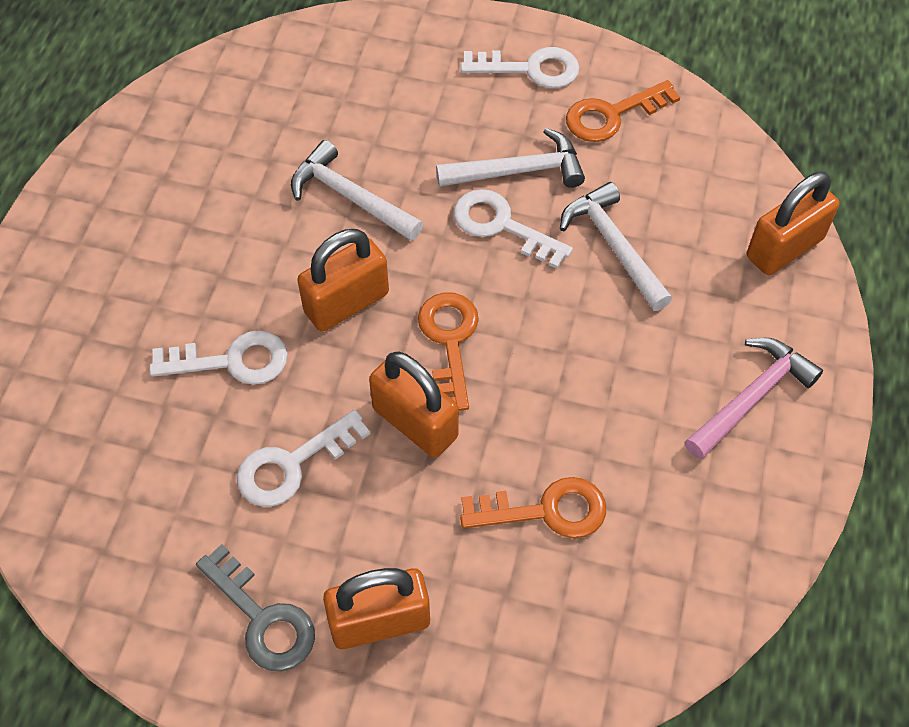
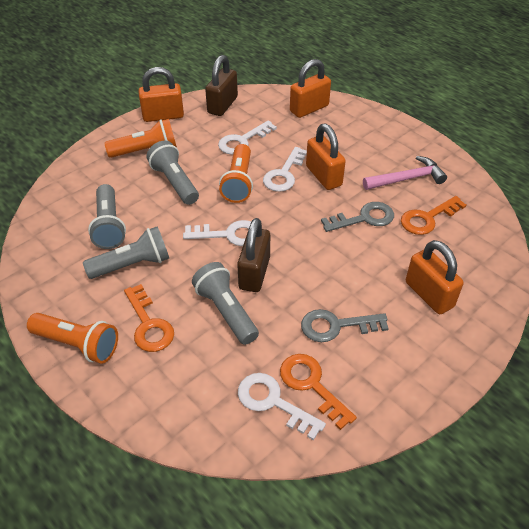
brown padlock: none = 0 -> [205,55,238,116] [237,218,270,292] = 2
grey flashlight: none = 0 -> [83,226,169,279] [88,184,126,249] [147,141,199,205] [192,262,259,345] = 4
grey key: [196,544,315,671] = 1 -> [301,309,389,342] [321,202,394,232] = 2
orange flashlight: none = 0 -> [27,313,118,364] [104,119,177,158] [219,144,253,203] = 3
white hammer: [291,140,423,241] [436,128,585,188] [560,182,672,311] = 3 -> none = 0

